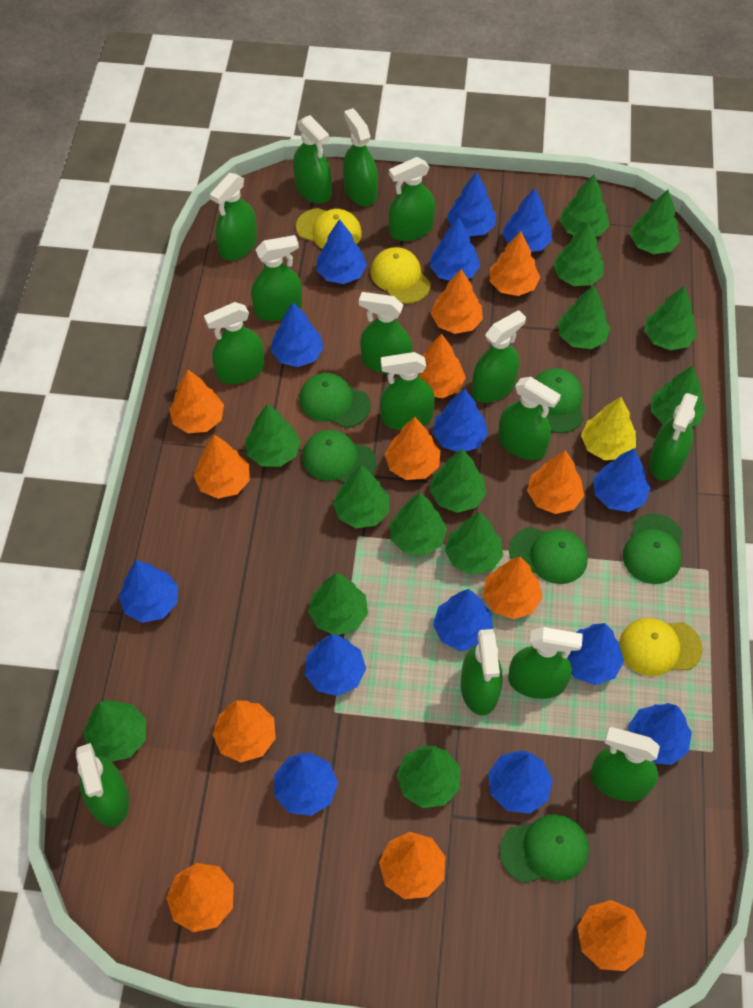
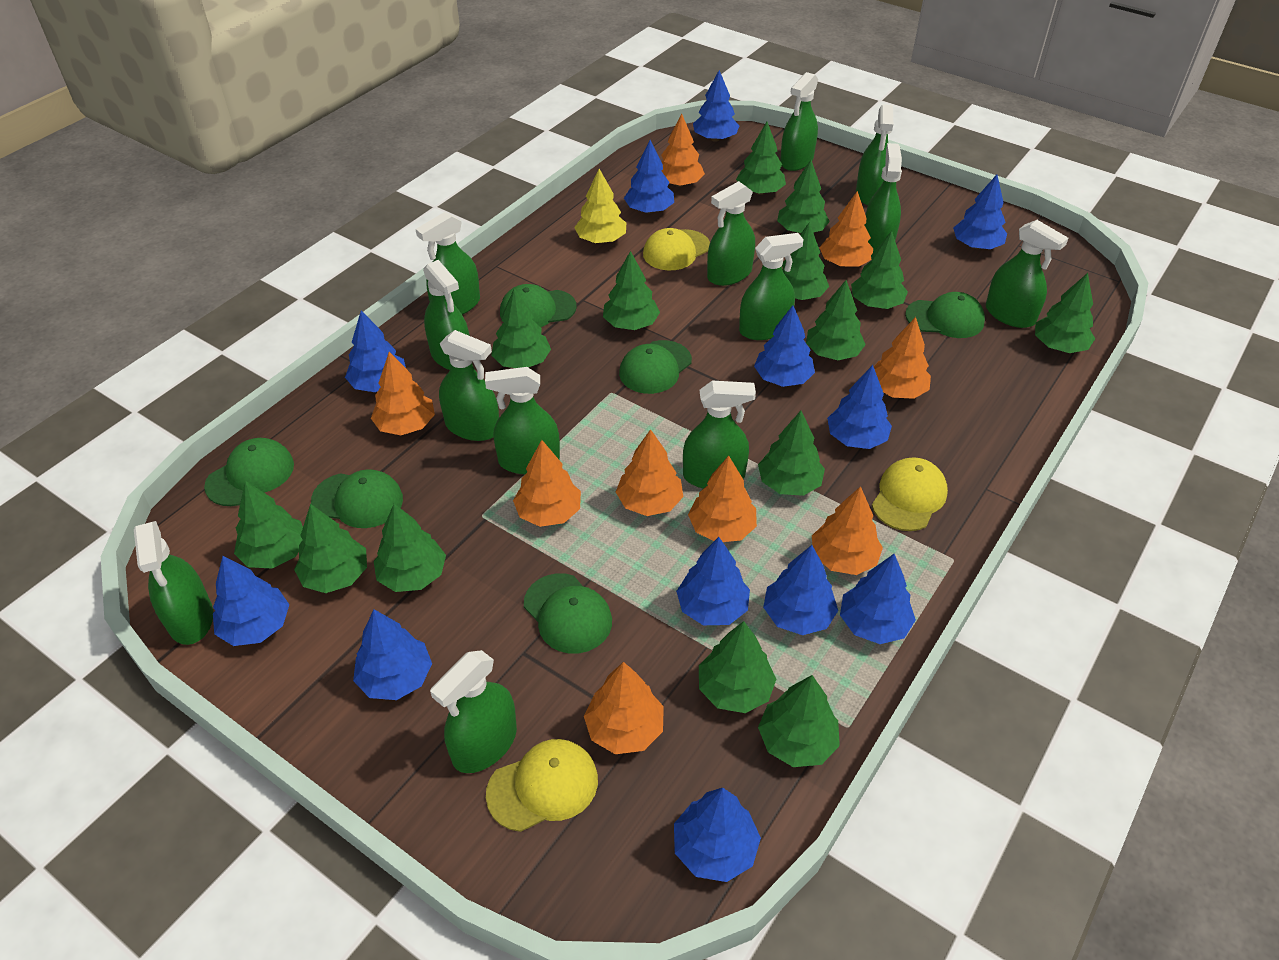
blue tree: [119,560,178,623] [271,302,324,367] [274,753,338,816] [305,634,366,696] [316,219,367,284] [430,217,480,281] [433,388,488,452] [433,589,493,651] [447,172,496,236] [488,751,553,814] [502,188,552,252] [567,623,624,685] [594,449,650,512] [628,703,692,765] = 14 -> [213,556,289,646] [345,311,406,392] [353,609,432,700] [624,140,674,213] [674,788,761,882] [676,537,750,625] [693,70,739,142] [754,305,815,387] [763,545,838,635] [827,365,892,449] [840,554,916,644] [953,175,1007,249] = 12
green spray bottle: [76,743,129,827] [204,302,265,384] [210,173,257,260] [251,235,302,321] [293,115,332,203] [343,108,378,206] [359,292,412,374] [380,352,435,430] [389,157,435,241] [461,629,503,715] [472,310,526,403] [498,377,561,460] [508,627,583,699] [590,727,660,802] [649,393,698,481] = 15 -> [134,521,213,645] [416,212,480,315] [423,260,470,370] [430,650,517,773] [439,330,499,441] [485,367,560,474] [683,380,756,489] [707,181,755,286] [739,233,804,340] [780,72,818,171] [856,104,893,205] [864,143,902,252] [986,220,1068,328] = 13
orange tree: [166,863,234,932] [169,370,224,433] [194,435,250,499] [213,700,276,762] [379,832,446,899] [385,417,440,480] [418,334,466,398] [431,269,483,334] [483,557,543,619] [490,231,540,296] [527,450,584,514] [577,900,646,971] = 12 -> [371,352,435,435] [513,440,581,527] [584,662,664,754] [616,429,683,516] [661,114,705,187] [688,456,757,542] [812,486,883,575] [819,191,873,267] [874,317,931,399] = 9

